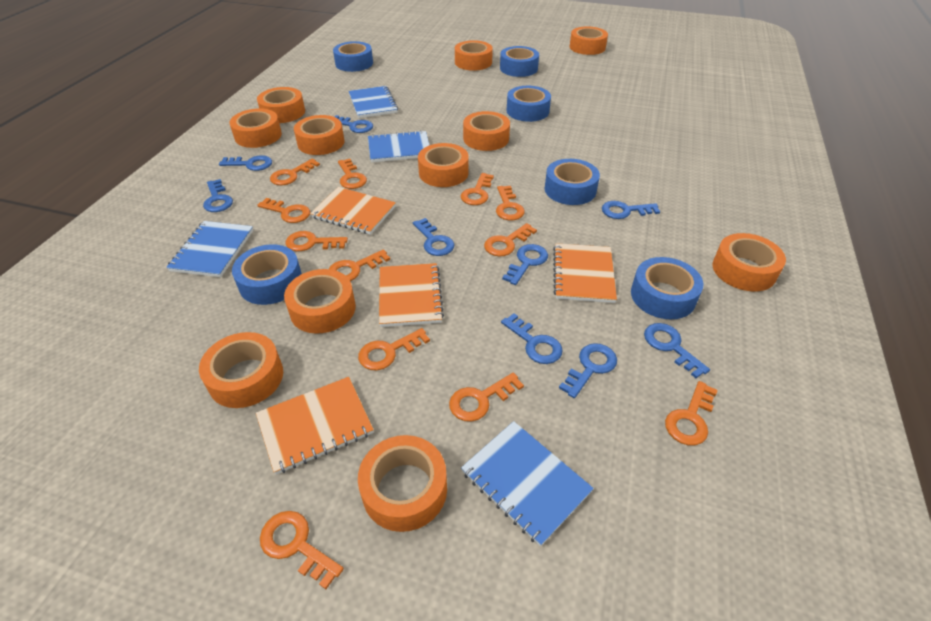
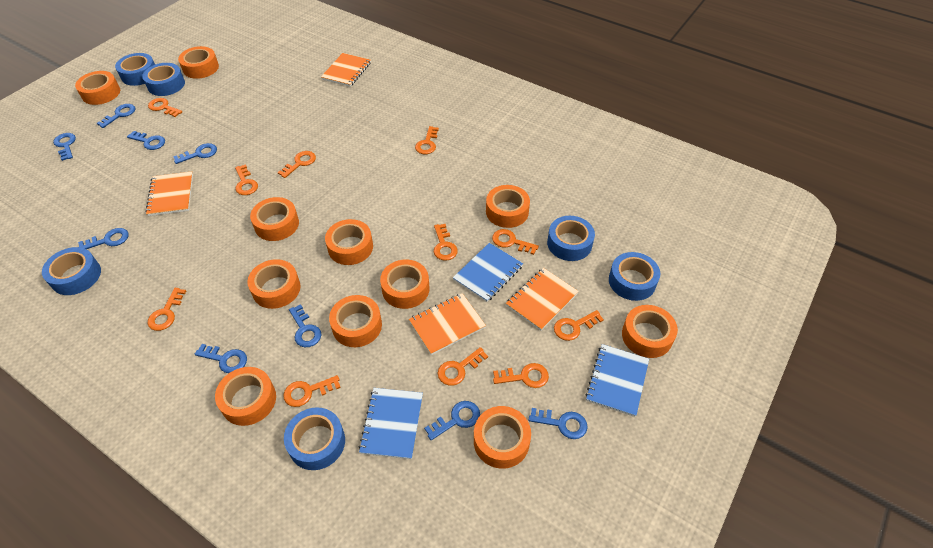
blue notebook: [166,221,253,277] [349,86,398,118] [368,130,429,162] [461,421,594,547] = 4 -> [359,388,423,459] [453,243,523,302] [585,344,649,417] = 3
orange key: [257,198,310,223] [260,511,344,589] [270,159,320,185] [286,231,348,251] [329,249,390,281] [338,159,367,189] [358,328,430,370] [449,372,524,422] [461,173,494,205] [484,223,537,256] [496,186,525,220] [665,381,718,445] = 12 -> [147,288,186,331] [148,98,182,117] [235,164,258,195] [278,151,316,178] [283,375,341,407] [415,126,439,154] [434,224,458,261] [438,347,488,386] [492,229,539,255] [493,363,549,388] [554,310,604,341] = 11

